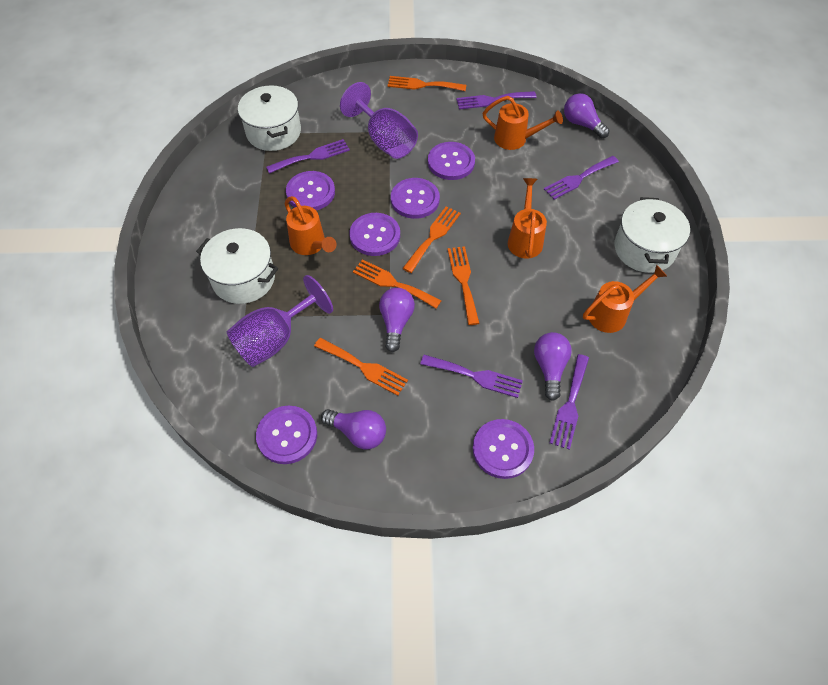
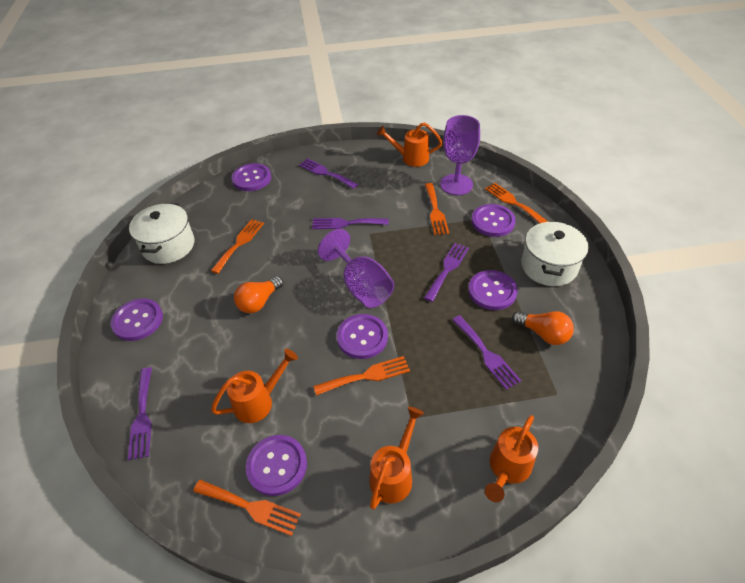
orange light bulb: none = 0 -> [234,276,283,313] [512,311,574,345] = 2
purple light bulb: [321,409,386,450] [379,288,415,352] [534,332,572,401] [564,93,610,138] = 4 -> none = 0
white pot: [196,228,278,304] [238,85,301,151] [614,197,690,273] = 3 -> [129,203,194,264] [521,221,589,286] = 2

